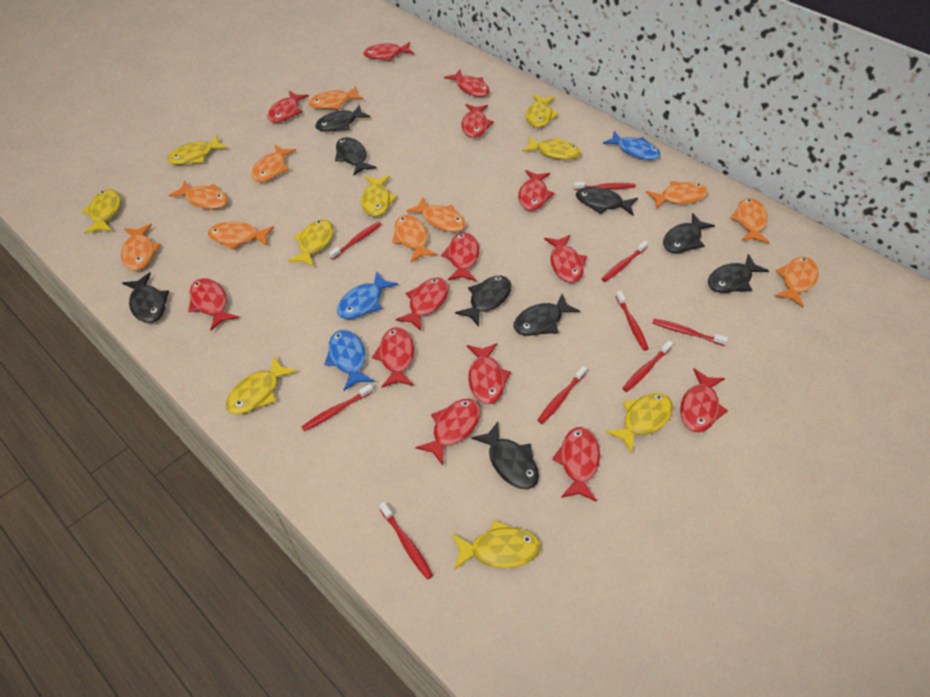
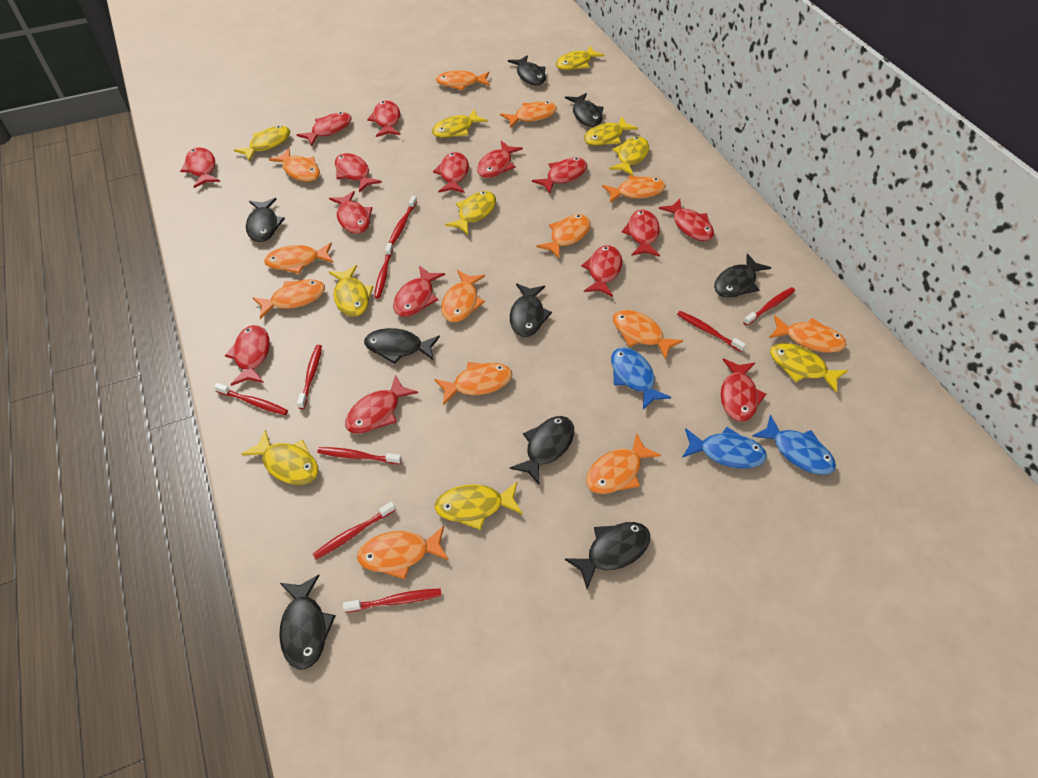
orange fish: [121,224,161,270] [169,180,228,209] [208,222,274,250] [251,145,296,182] [309,86,364,109] [392,215,437,262] [406,197,465,232] [646,181,708,209] [730,198,769,244] [775,257,819,307] = 10 -> [253,279,325,319] [264,242,333,274] [269,148,320,182] [357,526,449,579] [434,362,512,405] [436,70,490,91] [441,270,485,322] [500,102,557,128] [536,214,591,259] [586,433,661,494] [602,176,666,203] [613,310,683,360] [769,315,846,353] = 13
red fish: [188,278,239,330] [268,91,309,123] [363,42,414,61] [372,327,414,388] [395,278,449,331] [415,399,481,466] [441,232,479,281] [444,70,490,97] [461,104,494,138] [467,343,511,404] [518,170,555,211] [544,235,587,283] [552,427,600,502] [680,368,728,432] = 14 -> [180,147,220,188] [225,325,270,386] [297,112,351,146] [329,191,373,234] [335,153,382,192] [345,375,418,433] [367,101,400,137] [393,266,445,317] [433,152,469,193] [477,141,523,178] [532,158,587,194] [581,245,622,297] [622,210,660,257] [659,199,714,241] [721,359,766,422] = 15
yellow fish: [82,189,121,234] [168,135,227,165] [226,356,297,414] [288,219,333,268] [361,176,397,217] [452,520,540,570] [522,136,581,160] [526,94,558,127] [606,393,673,453] = 9 -> [234,126,290,162] [241,430,318,485] [329,265,374,317] [432,110,488,138] [435,482,522,530] [445,191,496,235] [556,46,604,70] [584,117,638,146] [609,137,649,176] [770,343,848,393] = 10

